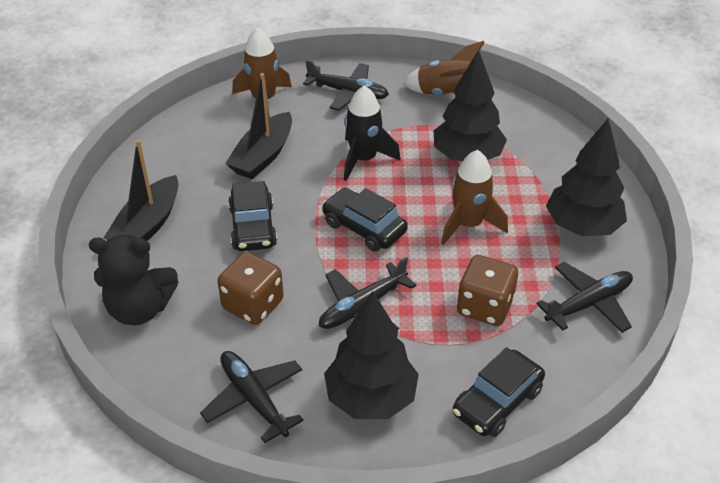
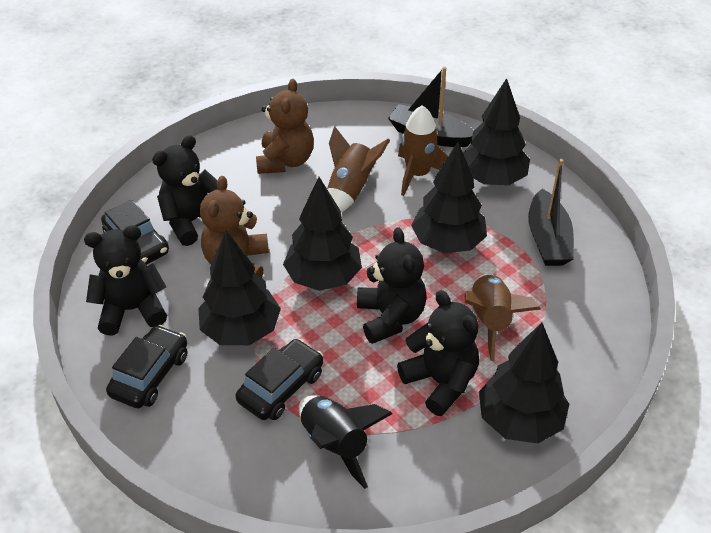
black plane: [200,351,304,443] [303,60,389,111] [319,257,417,330] [536,262,633,333] = 4 -> none = 0
black teddy bear: [89,235,179,325] = 1 -> [84,225,167,335] [152,135,218,246] [357,227,427,344] [397,290,479,416] = 4
black tree: [324,291,419,419] [433,50,507,162] [546,119,627,236] = 3 -> [198,230,281,345] [283,177,362,291] [411,142,487,253] [463,78,530,185] [479,323,569,443] = 5
brown dice: [217,252,284,325] [457,255,518,326] = 2 -> none = 0
brown teddy bear: none = 0 -> [200,176,269,278] [256,79,314,174] = 2

